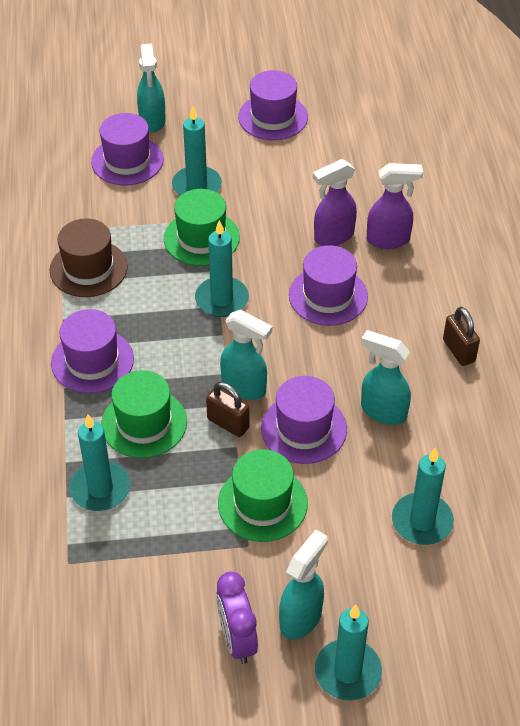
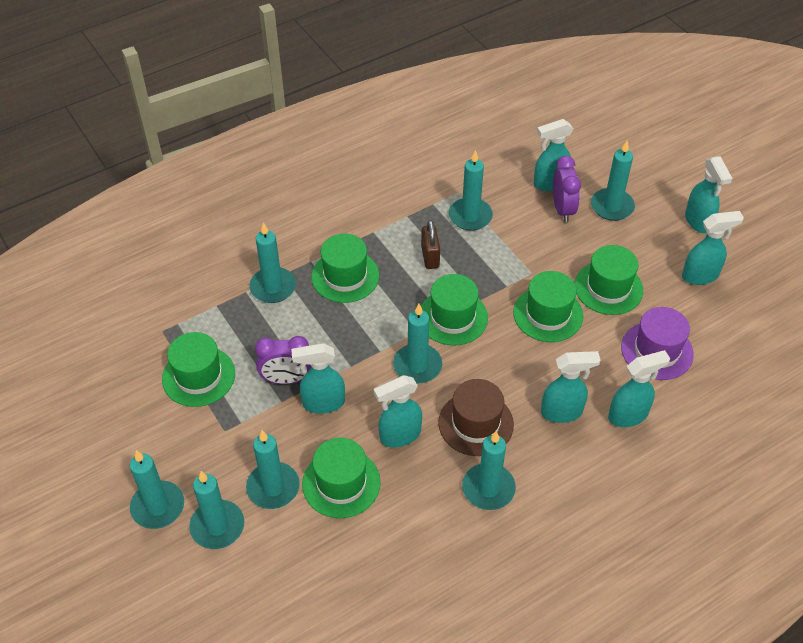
brown padlock: [206,382,250,437] [443,307,480,366] = 2 -> [421,220,440,269] = 1
green hat: [101,370,187,458] [164,189,240,266] [218,449,308,542] = 3 -> [162,332,235,407] [302,438,381,518] [311,234,379,303] [421,274,488,346] [513,271,583,342] [575,245,643,315] = 6
purple clock: [216,572,258,664] = 1 -> [255,336,311,384] [553,156,581,222] = 2
purple hat: [51,309,134,393] [91,113,164,185] [238,70,308,140] [261,376,347,464] [289,245,368,326] = 5 -> [621,307,694,380] = 1
purple spray bottle: [313,159,357,246] [367,163,423,249] = 2 -> none = 0
turquoise candle: [70,414,130,511] [172,106,222,196] [195,220,249,317] [315,605,382,700] [392,447,454,545] = 5 -> [130,450,184,529] [189,471,244,549] [246,430,300,509] [249,222,296,303] [393,304,442,383] [449,150,493,231] [462,431,516,510] [591,141,635,221] = 8
turquoise spray bottle: [137,43,166,132] [220,310,272,400] [279,530,328,639] [361,330,411,425] = 4 -> [291,343,345,414] [374,375,422,447] [534,119,573,191] [541,351,601,423] [608,350,670,427] [682,211,744,285] [685,156,732,233] = 7

